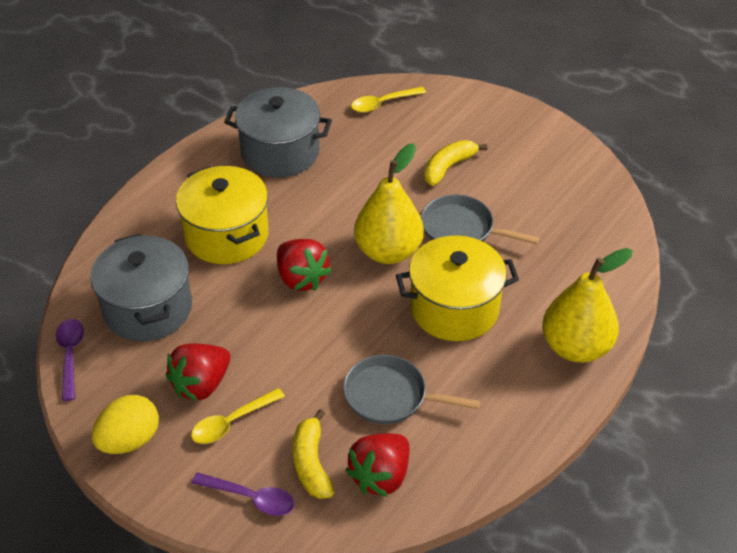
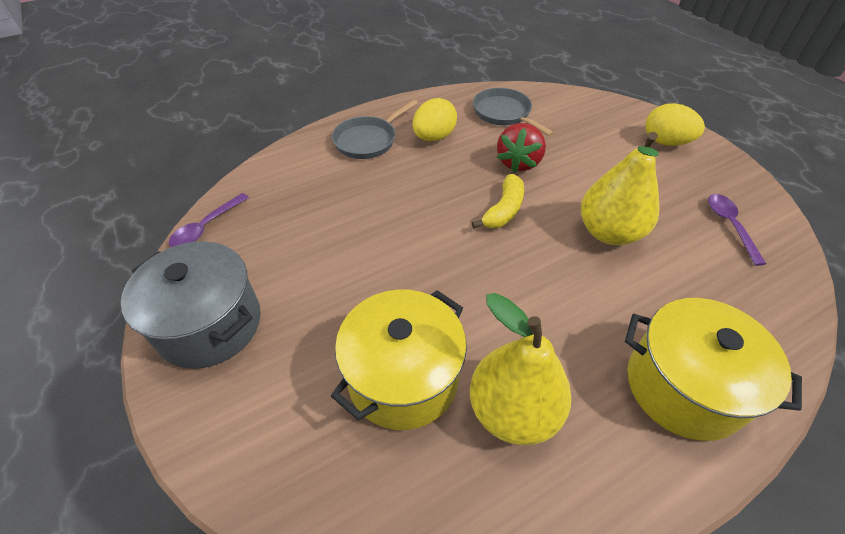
grey pot: [90,234,192,341] [224,87,332,178] = 2 -> [121,241,261,369] = 1
red strawberry: [166,343,230,401] [277,239,332,291] [345,433,409,497] = 3 -> [497,123,546,173] = 1
yellow banana: [293,409,334,499] [424,140,487,186] = 2 -> [472,174,524,228] = 1
yellow egg: [92,395,159,454] = 1 -> [412,98,457,141] [645,103,705,146] = 2
yellow spoon: [191,388,285,444] [351,87,426,113] = 2 -> none = 0

